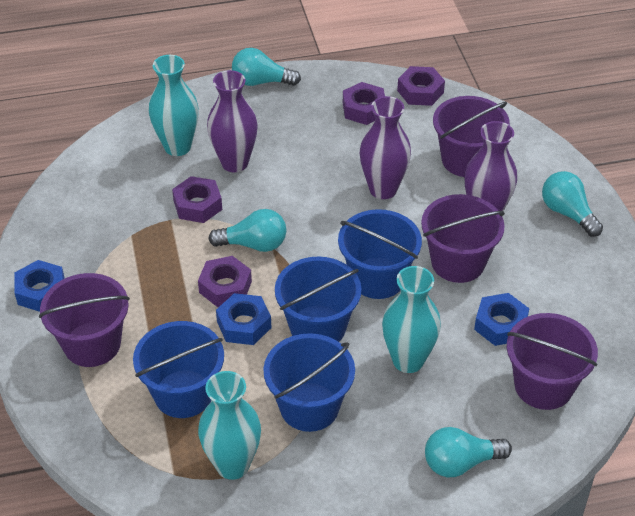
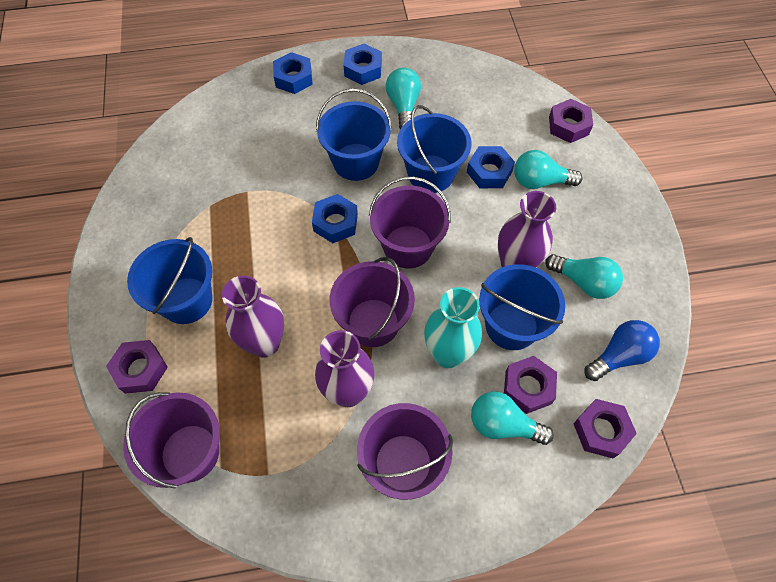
blue light bulb: none = 0 -> [585,320,660,381] = 1
blue nut: [14,260,65,312] [216,293,271,345] [474,293,530,346] = 3 -> [273,52,313,94] [312,194,358,243] [344,44,382,85] [467,146,515,188] = 4
turquoise vase: [149,55,199,156] [198,371,261,480] [382,266,441,373] = 3 -> [424,287,482,368] = 1

